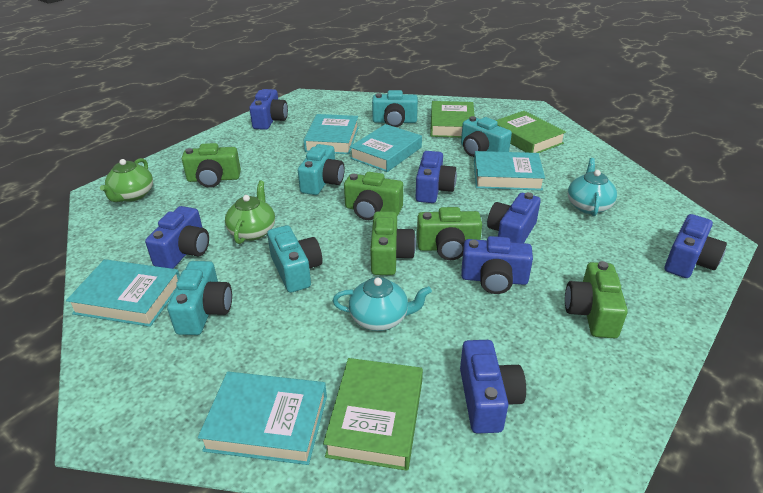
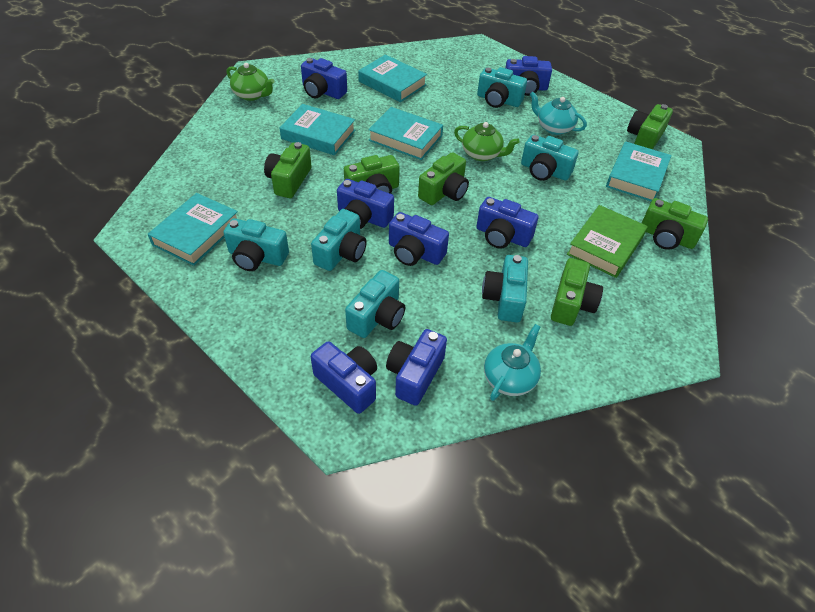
green book: [323,358,423,471] [430,101,475,138] [496,111,566,153] = 3 -> [567,205,648,278] = 1
green camera: [182,143,241,188] [344,172,403,220] [370,211,416,275] [417,207,482,260] [565,261,628,338] = 5 -> [264,142,311,198] [344,155,400,194] [418,152,469,205] [551,258,603,326] [627,104,673,149] [642,198,708,250] = 6
turquoise camera: [167,261,232,335] [267,225,323,293] [298,144,345,195] [372,90,418,127] [461,116,512,157] = 5 -> [223,218,289,271] [311,209,367,271] [345,270,405,338] [477,67,527,108] [482,255,528,322] [521,135,578,181] = 6

